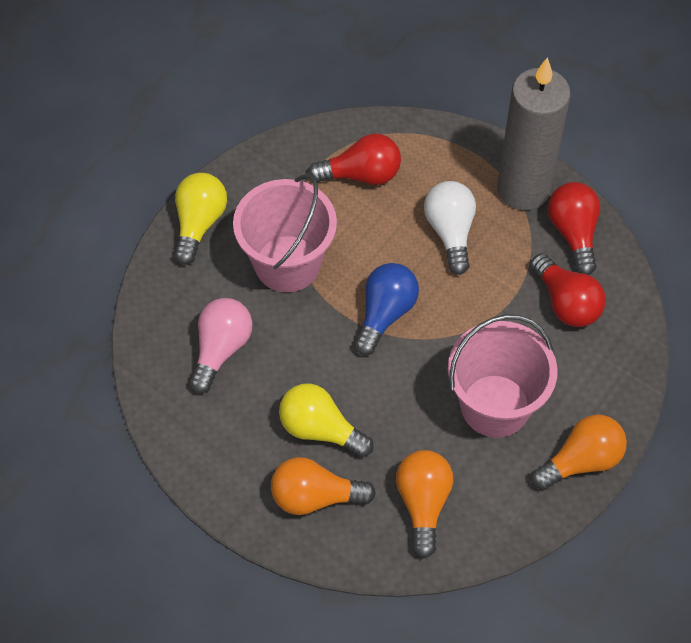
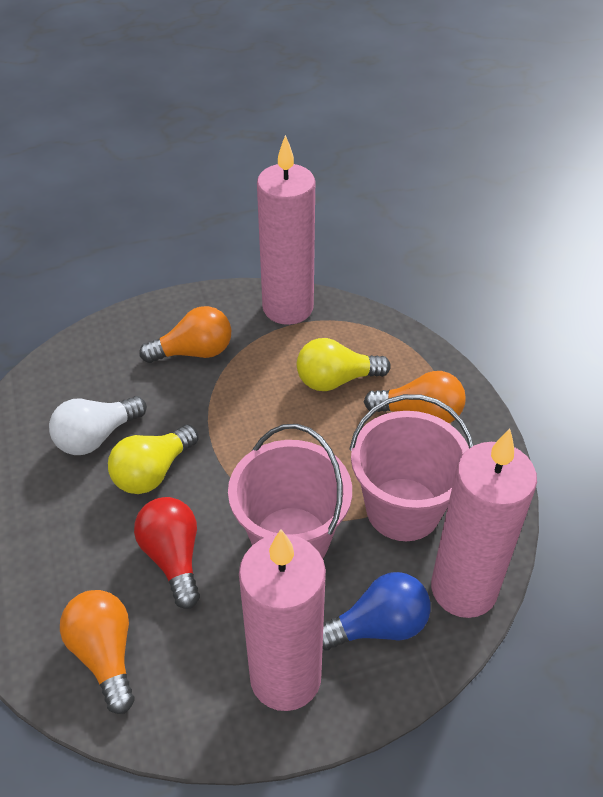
grey candle: [497,57,571,210] = 1 -> none = 0
pink candle: none = 0 -> [239,529,326,711] [257,135,315,325] [431,428,537,618] = 3
pink light bulb: [190,298,253,393] = 1 -> none = 0
red light bulb: [308,133,401,185] [530,254,606,327] [548,182,600,275] = 3 -> [134,497,200,609] = 1

